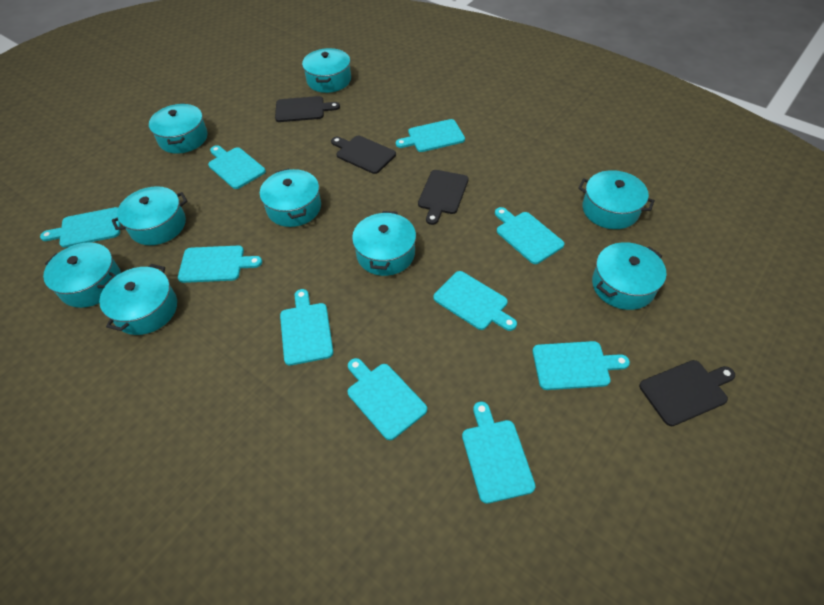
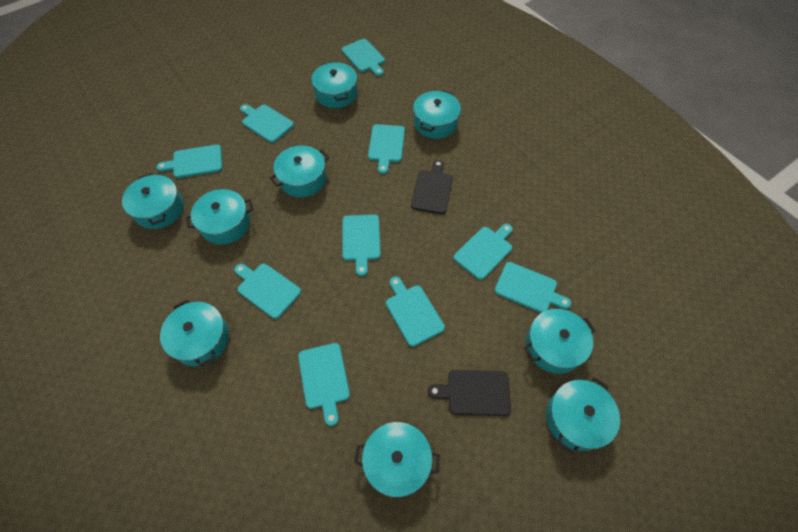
black cutting board: [275,96,340,122] [331,136,396,174] [418,170,469,225] [639,360,735,426] = 4 -> [411,160,453,214] [428,370,511,416] = 2

